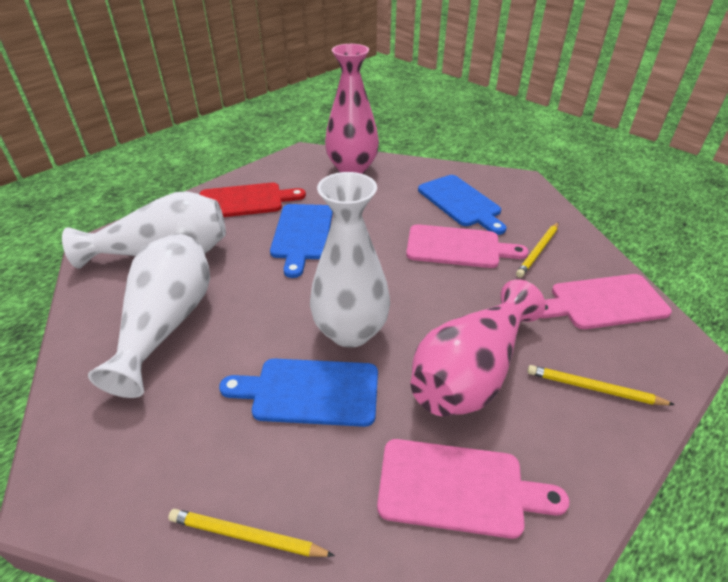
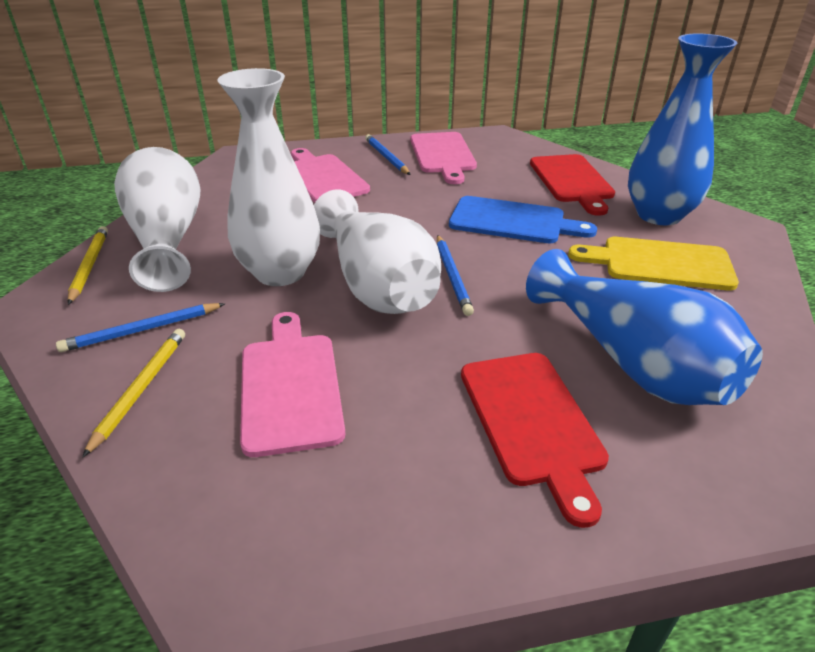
blue cutting board: [219,359,378,427] [270,204,333,278] [418,175,507,235] = 3 -> [449,196,597,243] = 1
blue pencil: none = 0 -> [56,303,225,352] [365,134,410,175] [437,235,474,316] = 3
blue vase: none = 0 -> [526,249,763,405] [628,33,738,225] = 2
pink vase: [325,44,379,174] [411,279,545,416] = 2 -> none = 0
red cutting board: [199,183,306,217] = 1 -> [461,353,609,528] [530,154,615,216] = 2
yellow cutting board: none = 0 -> [568,237,739,291] = 1
yellow pencil: [168,509,335,557] [516,222,559,278] [527,365,675,405] = 3 -> [68,226,108,305] [82,329,185,458] = 2

